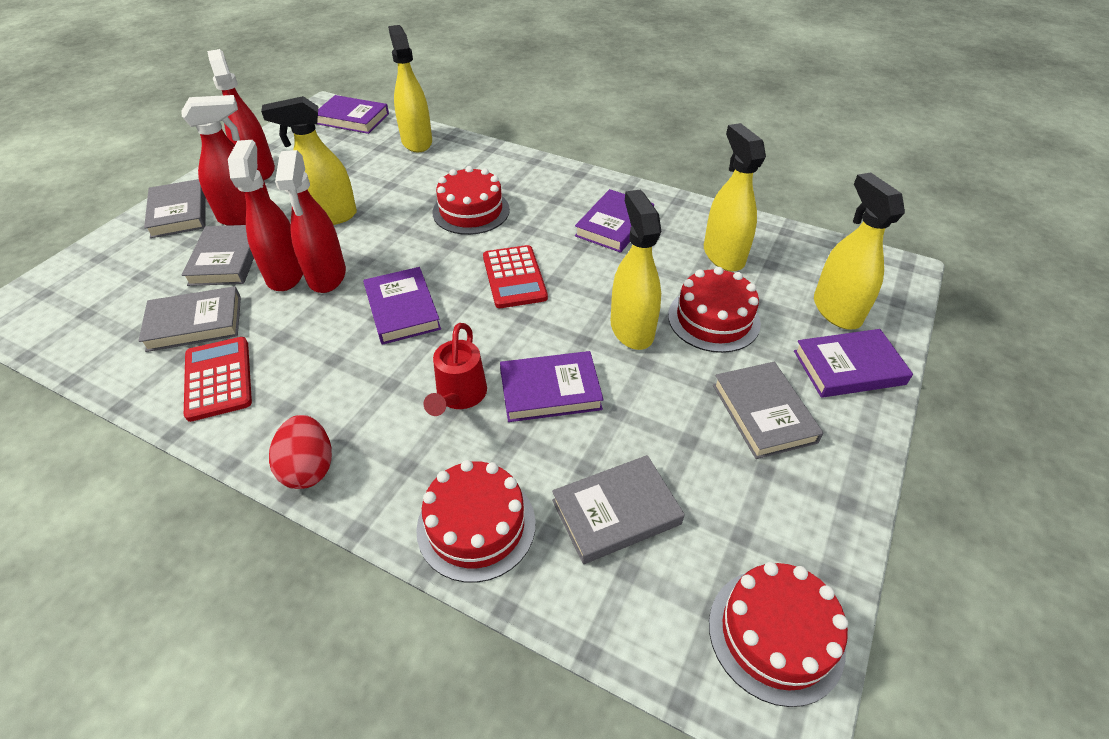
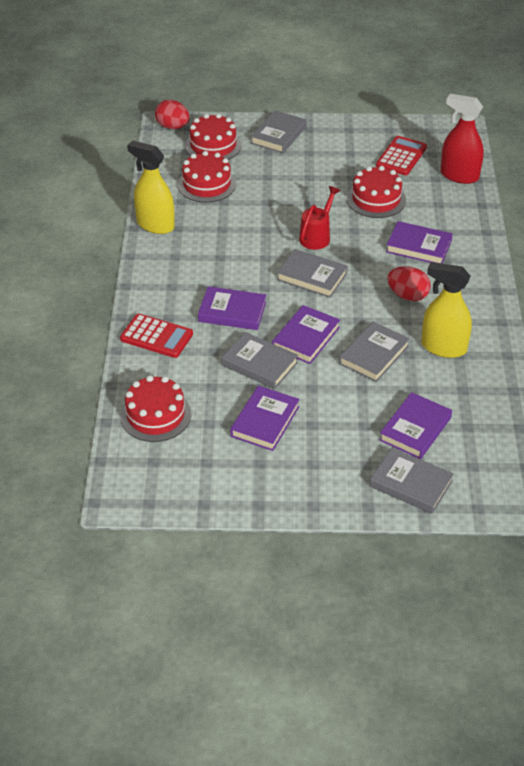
red egg: [269,415,332,489] = 1 -> [155,100,190,129] [387,266,431,301] = 2
red spray bottle: [182,95,270,226] [207,49,275,180] [228,140,303,291] [275,150,346,293] = 4 -> [441,94,484,184] = 1
yellow spray bottle: [261,96,357,225] [388,25,432,152] [611,189,661,350] [704,123,766,272] [814,172,905,330] = 5 -> [127,141,175,234] [421,262,472,358] = 2

